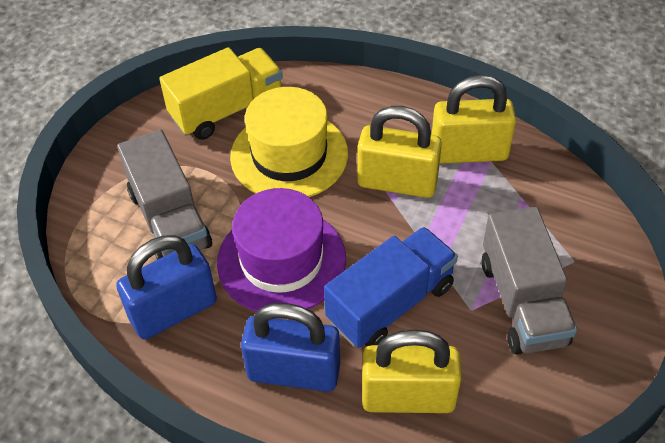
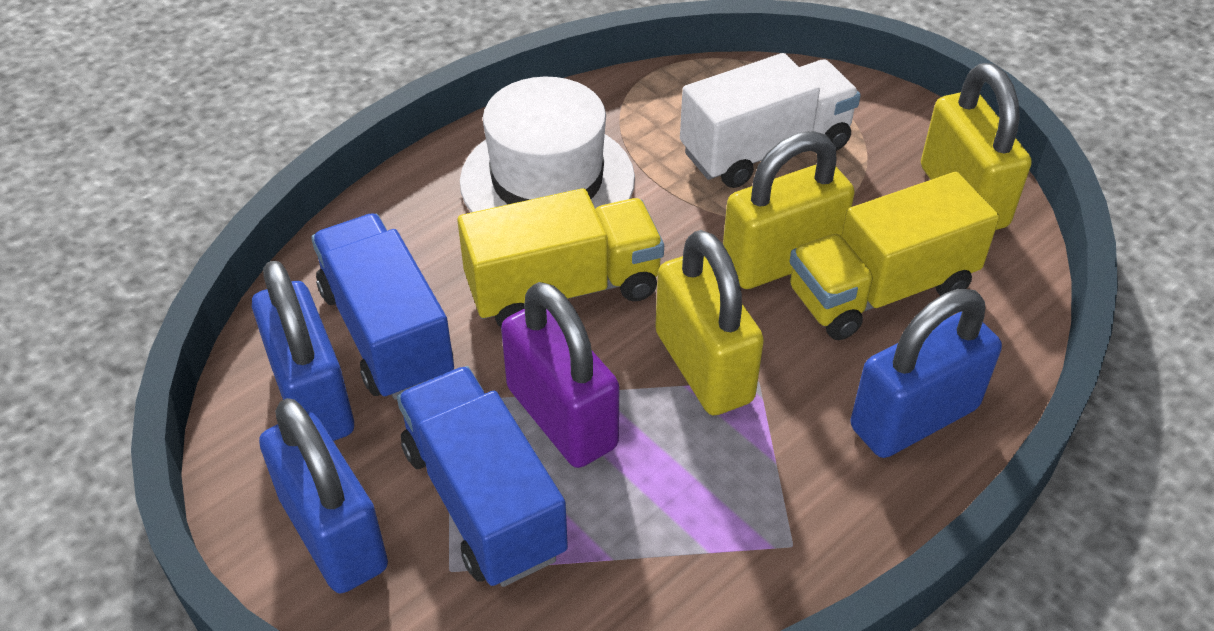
blue padlock: [116,235,217,339] [241,303,340,392] = 2 -> [252,260,354,441] [259,398,388,593] [850,288,1002,458] = 3
blue truck: [324,227,458,348] = 1 -> [311,213,454,400] [397,366,568,587] = 2
grey truck: [117,130,212,260] [482,207,577,355] = 2 -> none = 0
purple hat: [217,188,346,312] = 1 -> none = 0
purple padlock: none = 0 -> [501,282,620,468] = 1
white hat: none = 0 -> [460,77,635,212] = 1
white truck: none = 0 -> [680,53,861,188] = 1
yellow hat: [230,87,348,197] = 1 -> none = 0
yellow truck: [159,47,283,140] = 1 -> [457,188,664,328] [789,172,999,340] = 2

